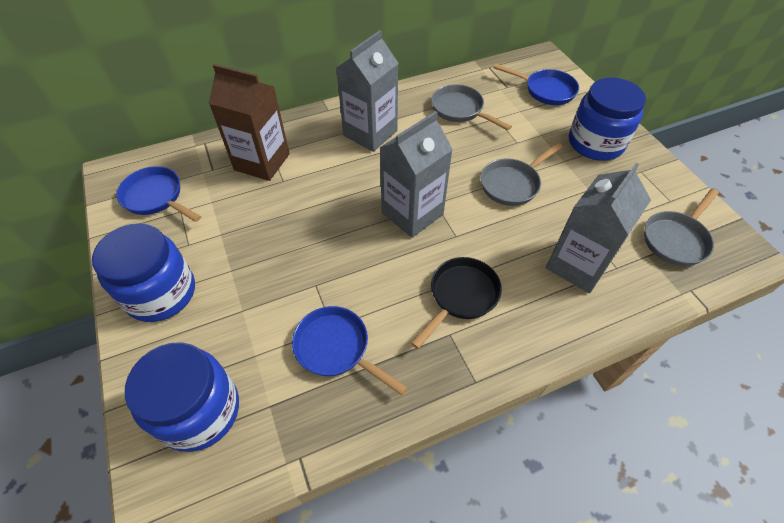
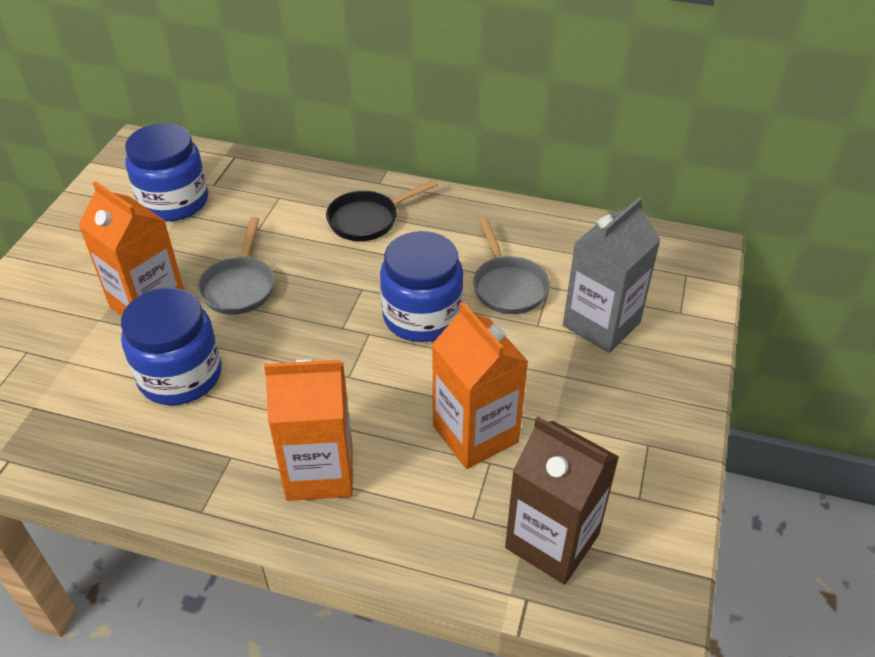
blue pan: [117,166,201,222] [292,306,408,395] [493,64,579,105] = 3 -> none = 0
grey carton: [336,30,398,152] [379,111,453,238] [546,163,651,293] = 3 -> [563,198,661,353] = 1
grey pan: [431,84,512,130] [481,143,562,206] [644,188,719,266] = 3 -> [197,217,275,315] [473,218,550,314] = 2
orange carton: none = 0 -> [78,181,184,316] [264,359,353,501] [432,302,529,469] = 3

